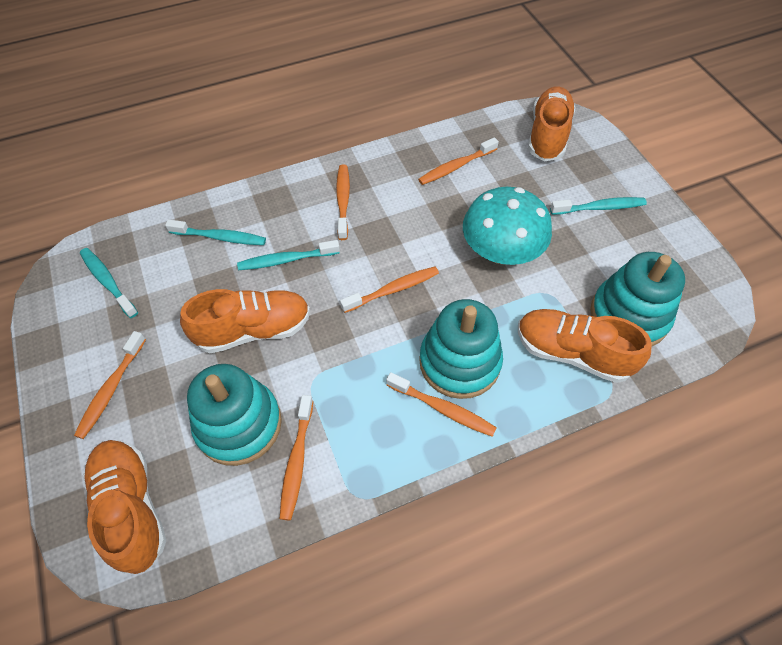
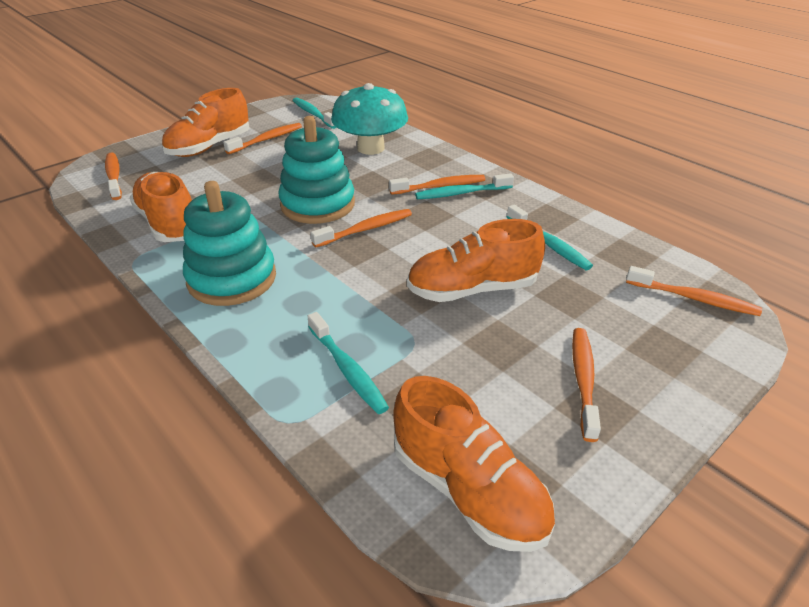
turquoise stacking toy: [187,364,282,466] [419,299,503,399] [590,252,685,346] = 3 -> [183,181,276,306] [278,116,355,224] = 2

